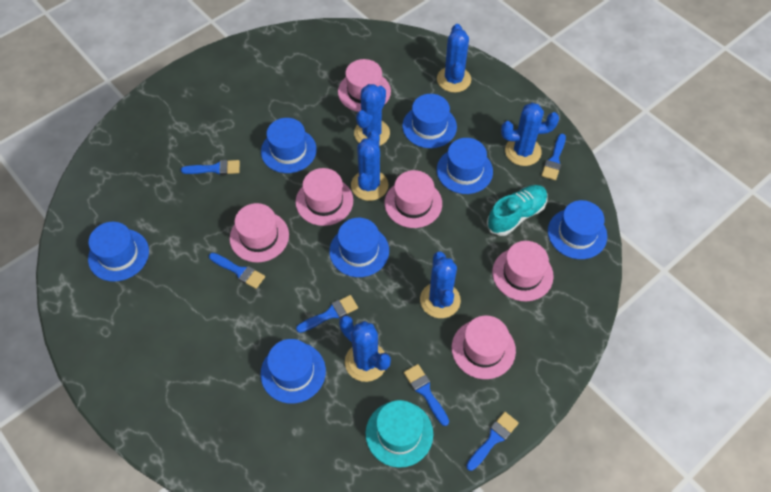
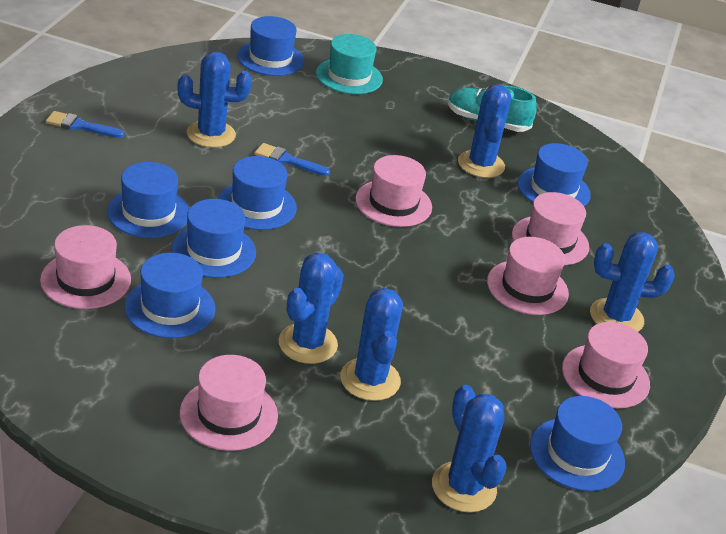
blue brush: [181,160,240,175] [209,253,265,289] [296,295,358,333] [404,364,449,426] [466,412,519,471] [541,134,566,180] = 6 -> [46,111,124,138] [254,143,330,176] = 2

